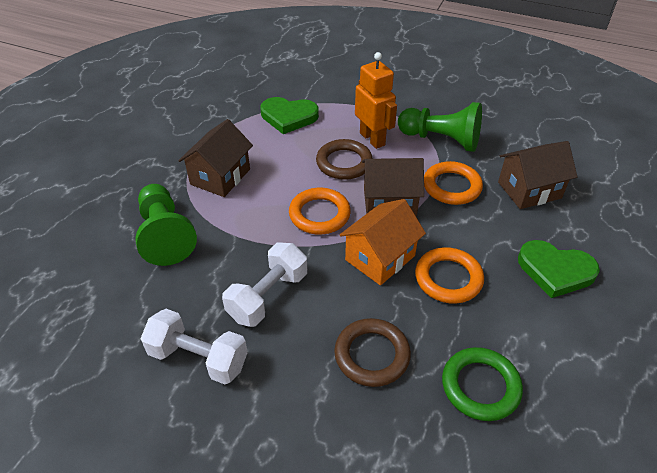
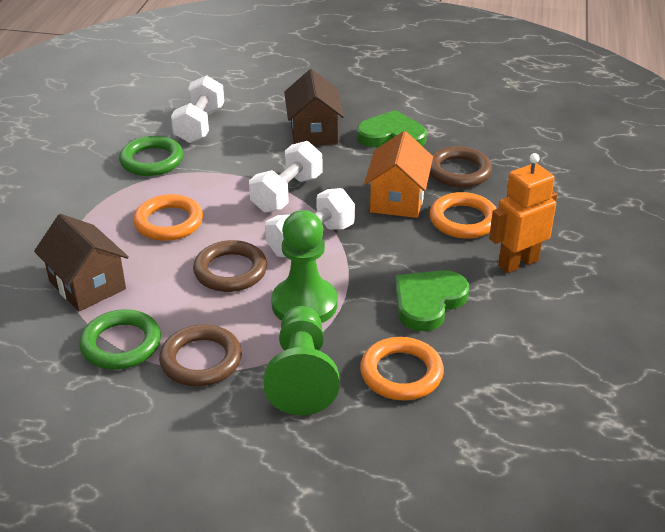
brown house: [178,119,253,197] [362,158,424,217] [498,141,577,209] = 3 -> [34,214,129,311] [284,69,344,146] = 2
brown ring: [316,139,373,180] [334,318,411,387] = 2 -> [159,324,242,386] [193,240,267,292] [430,146,492,188] = 3
green ring: [442,347,523,421] = 1 -> [79,309,161,370] [119,136,183,176] = 2
white dumbbell: [140,309,248,384] [222,243,307,327] = 2 -> [171,75,224,143] [249,141,322,213] [265,188,355,257] = 3

